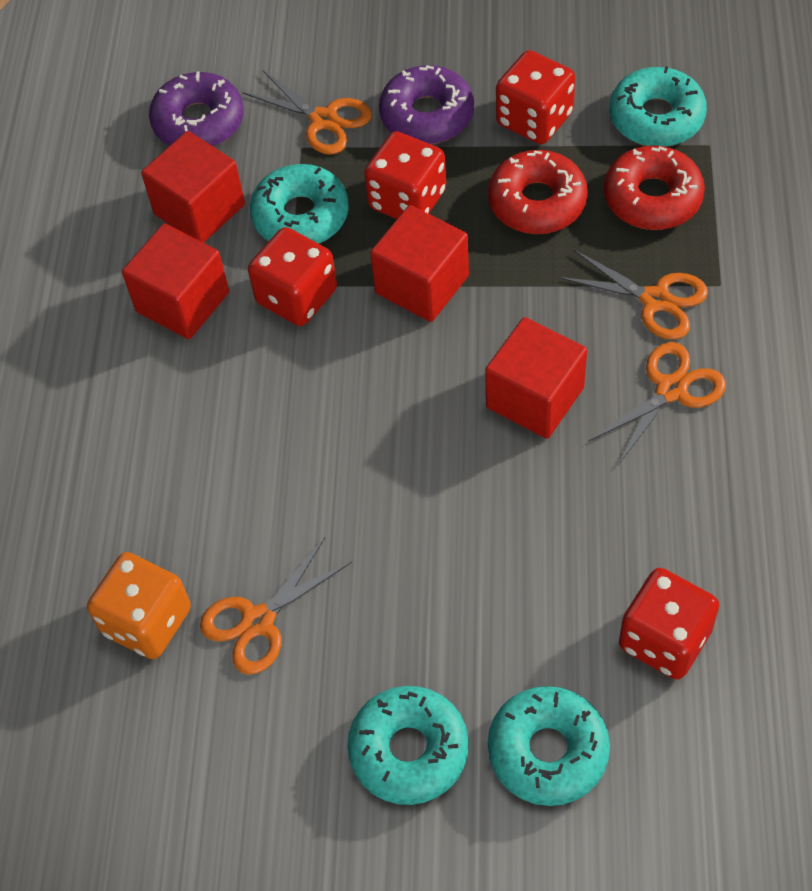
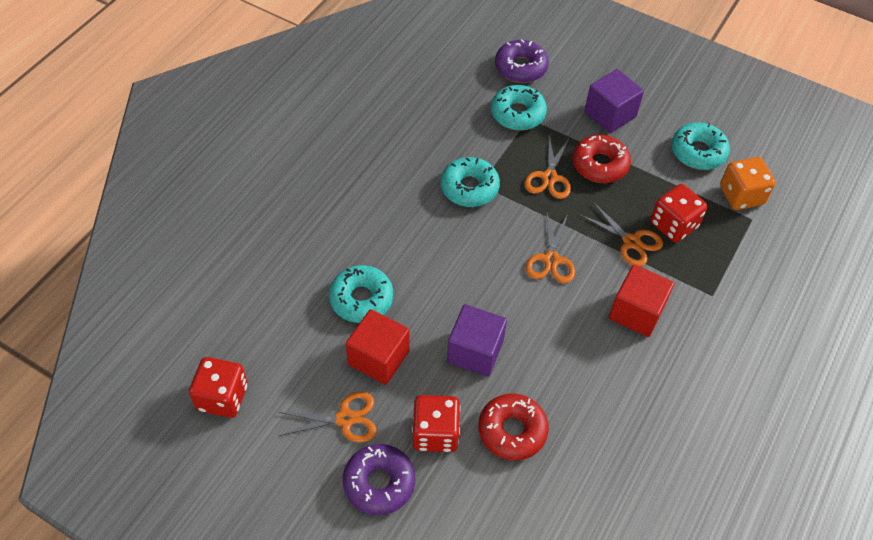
purple cube: none = 0 -> [447,304,507,377] [584,69,644,133] = 2
red cube: [122,224,229,339] [141,131,245,243] [370,205,469,322] [485,317,587,439] = 4 -> [346,309,410,385] [609,264,674,337] = 2
red dice: [248,227,337,326] [364,131,446,219] [496,50,575,144] [619,568,719,680] = 4 -> [189,357,248,418] [412,395,460,452] [650,184,708,243] = 3

